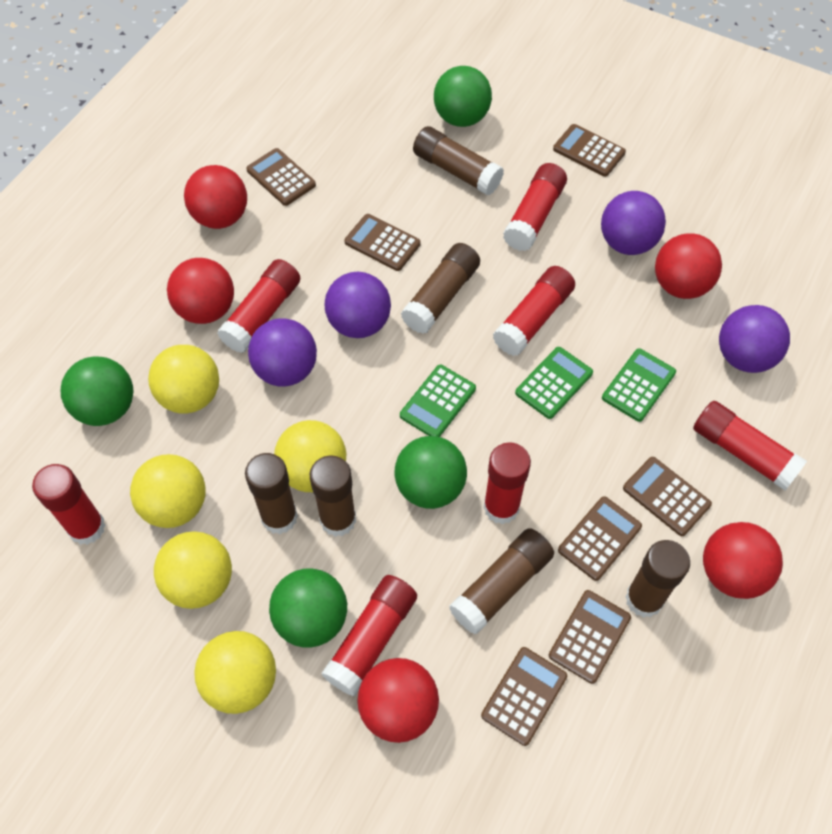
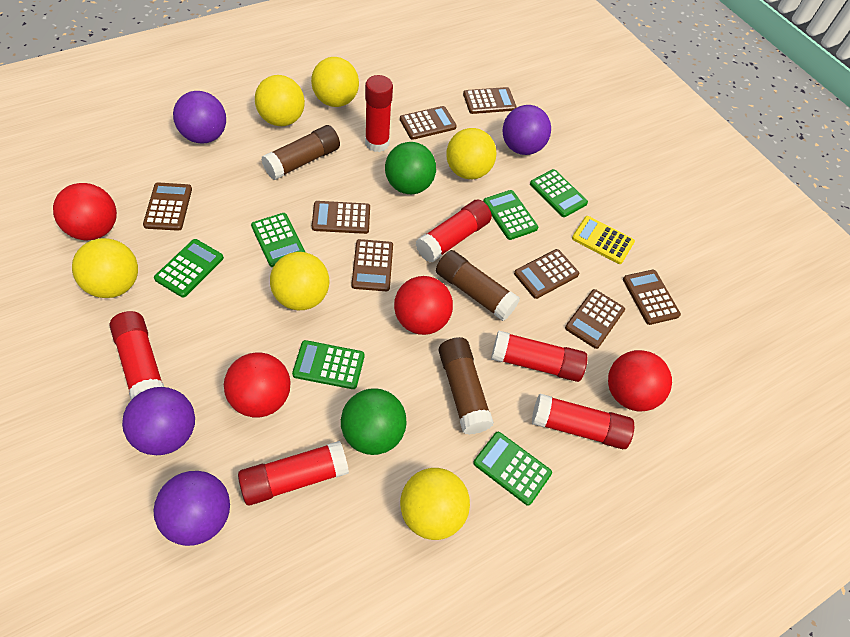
brown calculator: [246,148,316,206] [344,214,421,271] [481,647,567,746] [549,590,631,684] [553,124,626,177] [558,496,642,581] [623,457,712,536] = 7 -> [143,182,192,231] [312,201,370,234] [351,239,393,291] [400,106,457,140] [463,87,517,114] [514,249,579,299] [565,289,625,349] [623,270,681,325] = 8
brown glue stick: [245,453,298,534] [310,455,356,537] [401,243,480,334] [413,126,504,195] [449,528,554,634] [625,540,690,618] = 6 -> [261,125,340,180] [436,250,520,321] [439,337,494,435] = 3
green ball: [61,357,134,426] [269,569,347,647] [394,436,467,509] [434,66,492,127] = 4 -> [341,388,407,455] [385,142,436,194] = 2
green calculator: [400,365,476,437] [515,347,593,419] [602,348,676,422] = 3 -> [154,239,224,297] [251,213,305,267] [292,340,365,389] [473,432,552,506] [483,190,538,240] [530,169,588,217] = 6
red ball: [167,258,234,324] [184,165,247,229] [357,658,439,743] [655,233,722,299] [703,522,783,599] = 5 -> [53,183,117,240] [224,353,290,417] [394,276,453,335] [608,350,672,411] = 4
red glue stick: [32,464,105,545] [217,259,301,353] [321,575,417,696] [483,442,531,524] [493,266,575,356] [503,163,567,251] [693,401,807,491] = 7 -> [110,311,164,400] [238,441,349,505] [365,75,393,152] [416,200,492,263] [491,330,588,382] [532,394,634,449] = 6
yellow ball: [130,454,206,528] [148,345,219,414] [154,531,232,609] [194,631,276,714] [274,420,347,492] = 5 -> [72,238,138,298] [255,75,305,126] [270,252,329,310] [311,57,359,107] [400,468,470,540] [446,128,497,179] = 6
yellow calculator: none = 0 -> [572,216,635,264] = 1

